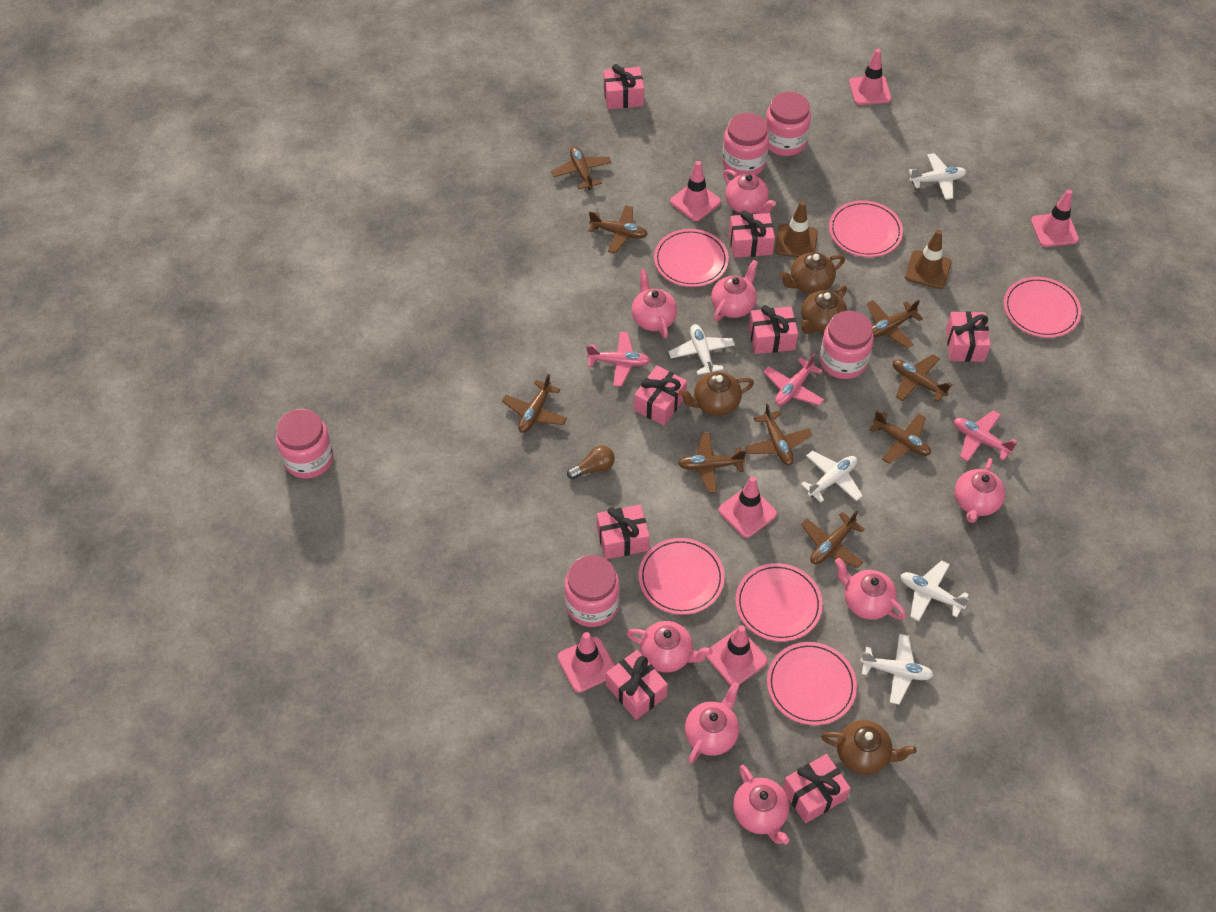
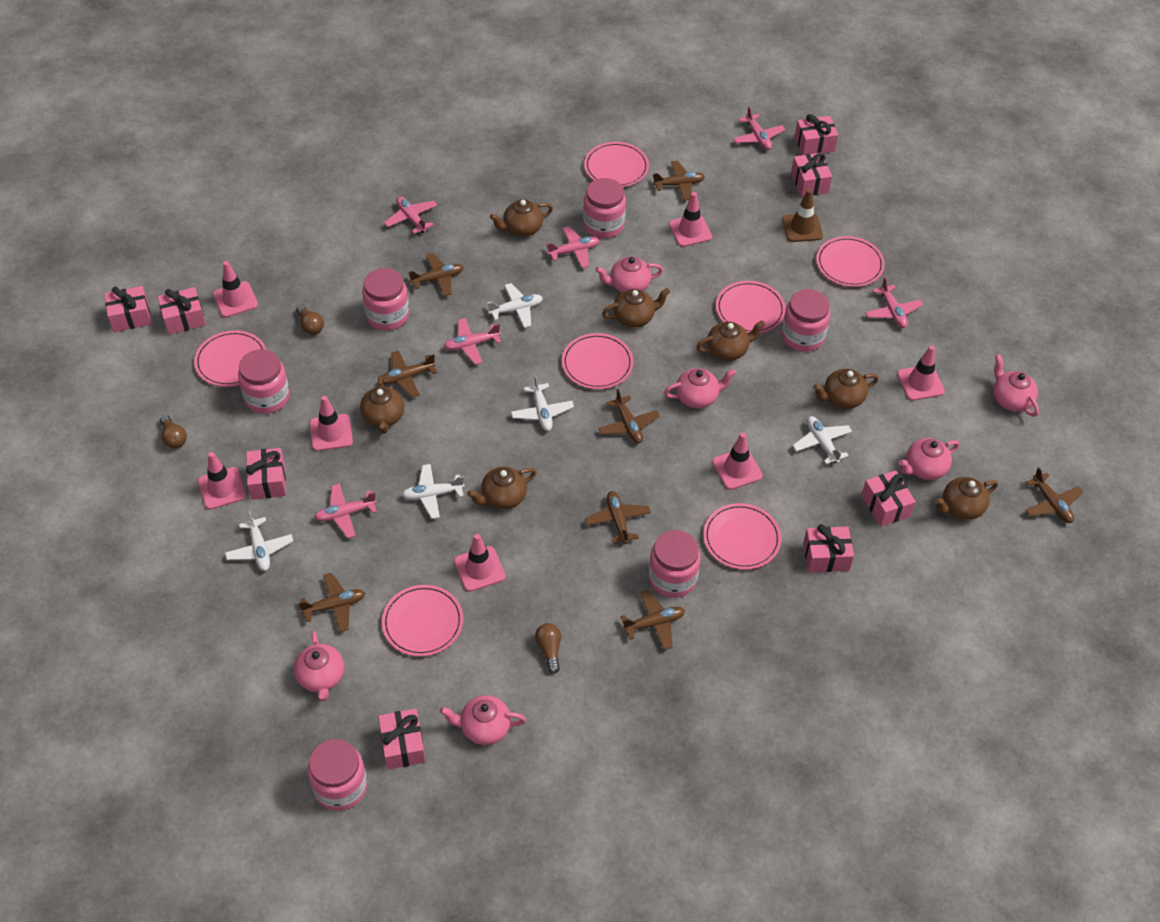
brown light bulb: [567,445,615,479] = 1 -> [160,415,187,448] [296,305,324,335] [535,623,561,674] = 3
brown plane: [502,374,567,433] [551,146,612,190] [588,205,648,254] [678,433,746,493] [745,404,812,466] [801,511,865,568] [867,300,923,348] [869,411,931,464] [893,354,953,402] = 9 -> [298,573,365,632] [382,350,437,398] [408,253,464,296] [585,491,651,544] [598,389,660,443] [620,590,685,650] [653,161,705,201] [1025,467,1083,523] = 8
brown teapot: [679,371,754,416] [780,252,845,294] [801,285,847,334] [821,720,917,775] = 4 -> [360,376,404,434] [467,466,536,509] [490,199,553,237] [602,288,670,328] [696,320,765,361] [813,369,879,409] [935,477,998,520] = 7
brown traffic cone: [775,201,818,258] [905,230,952,289] = 2 -> [782,189,823,242] = 1
pink jar: [276,409,334,479] [564,555,620,627] [722,113,769,176] [765,92,811,156] [820,311,874,379] = 5 -> [238,349,290,414] [308,739,367,811] [362,268,409,331] [583,178,626,238] [648,530,701,598] [782,289,830,352] = 6
pink plane: [586,332,651,387] [763,354,824,406] [954,410,1017,462] = 3 -> [314,483,377,538] [384,197,437,234] [444,318,501,365] [546,226,600,268] [733,106,785,150] [865,277,923,328] = 6
pink plate: [639,538,725,615] [654,229,729,287] [735,563,823,642] [767,642,857,725] [829,200,903,257] [1004,277,1081,338] = 6 -> [194,330,266,387] [382,585,463,657] [562,333,633,389] [584,142,649,187] [703,503,781,570] [716,281,786,333] [816,236,885,287] = 7
pink teapot: [626,621,713,672] [632,269,677,338] [685,682,739,764] [711,260,758,321] [723,169,776,214] [733,765,789,844] [835,558,906,620] [955,458,1005,523] = 8 -> [294,631,344,701] [440,695,526,745] [595,256,663,292] [664,368,736,409] [899,438,959,480] [993,354,1039,417] = 6
pink traffic cone: [558,632,615,693] [670,161,721,221] [706,625,768,685] [718,476,777,538] [849,49,891,105] [1031,190,1079,247] = 6 -> [198,452,246,510] [213,261,258,317] [310,396,353,451] [454,534,505,592] [669,192,712,247] [712,433,763,490] [897,345,945,401] = 7

